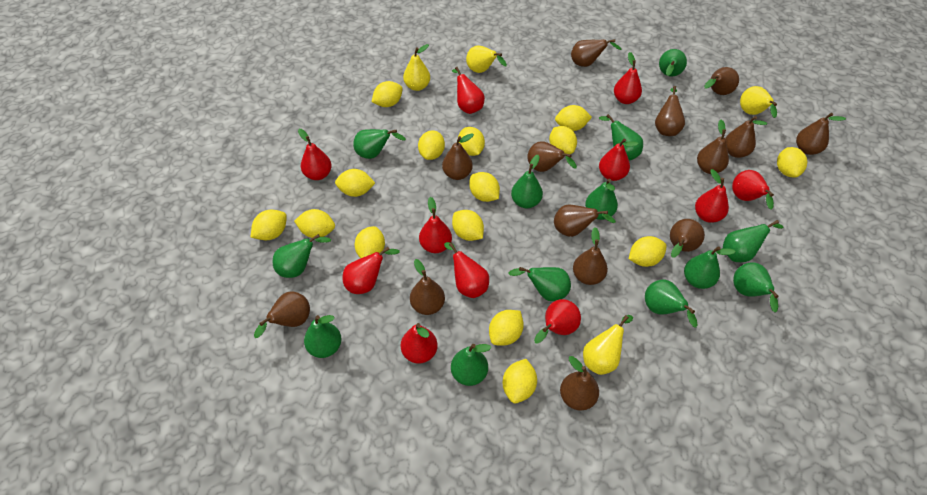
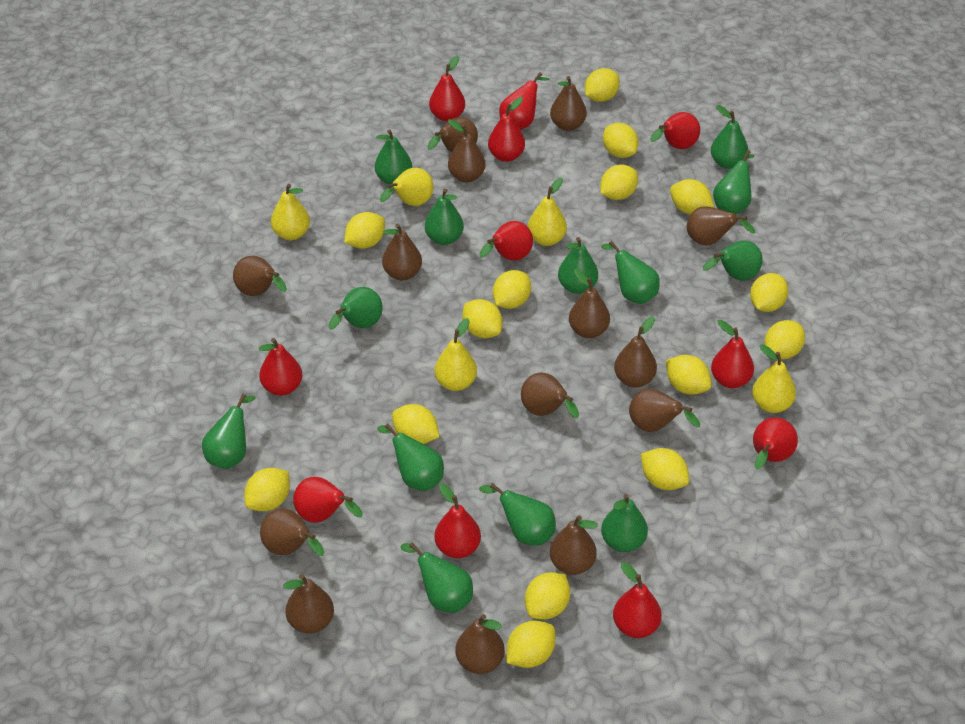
yellow pear: [403,44,430,91] [466,45,507,73] [583,315,633,375] [740,86,777,118] = 4 -> [271,184,310,240] [380,168,433,206] [434,318,477,391] [528,178,567,246] [752,344,796,413] = 5

